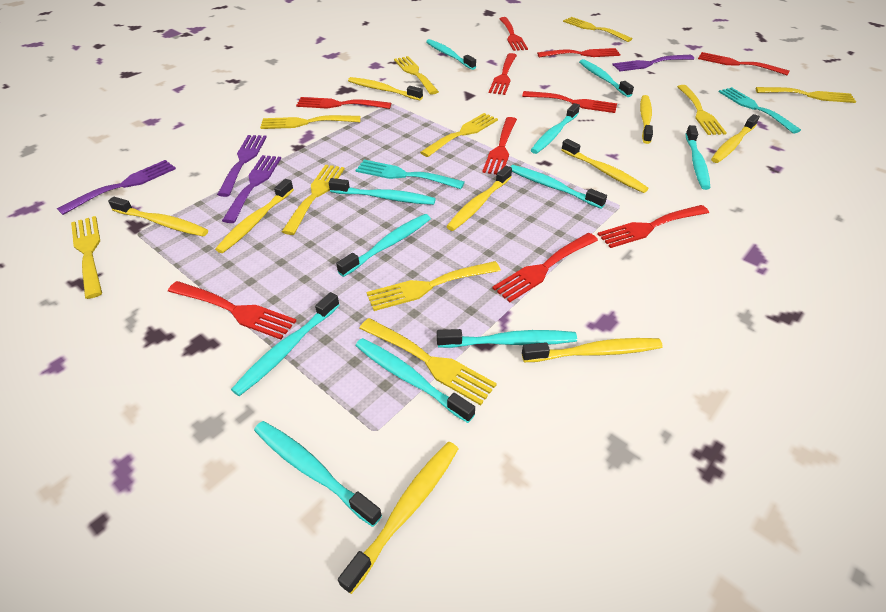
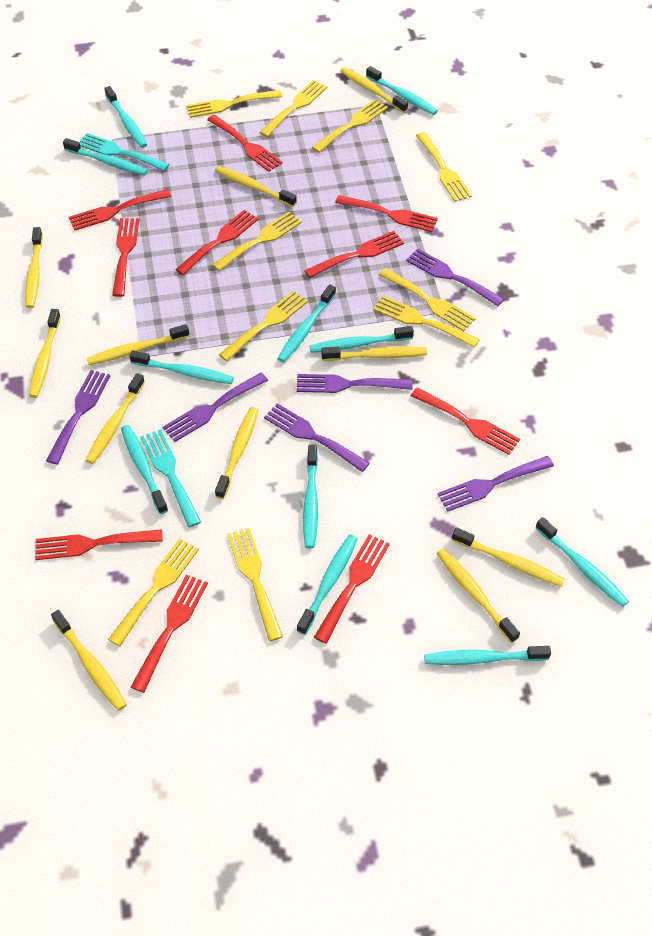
purple fork: [57,160,176,215] [217,135,267,197] [222,155,281,223] [612,55,694,72] = 4 -> [46,370,110,465] [162,373,268,442] [264,403,370,472] [297,374,412,393] [406,248,504,306] [437,456,554,512] = 6
yellow toothbrush: [108,197,208,236] [215,179,294,253] [338,441,458,594] [348,77,423,100] [446,166,512,231] [522,338,663,362] [561,139,649,193] [640,95,653,144] [711,114,760,163] = 9 -> [25,227,43,308] [29,309,61,398] [51,610,127,711] [85,373,145,464] [86,324,189,365] [215,166,297,207] [215,407,258,499] [321,346,427,361] [340,67,408,113] [436,548,520,643] [452,527,565,587] = 11

